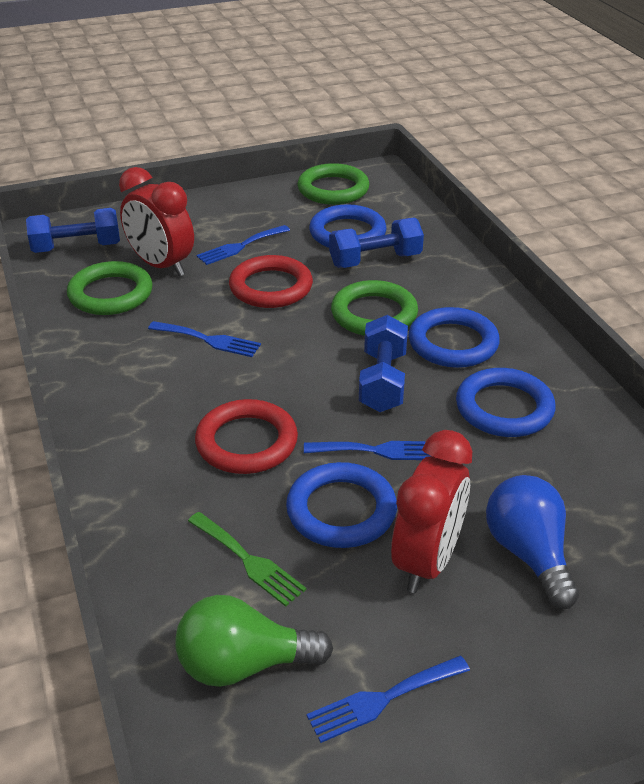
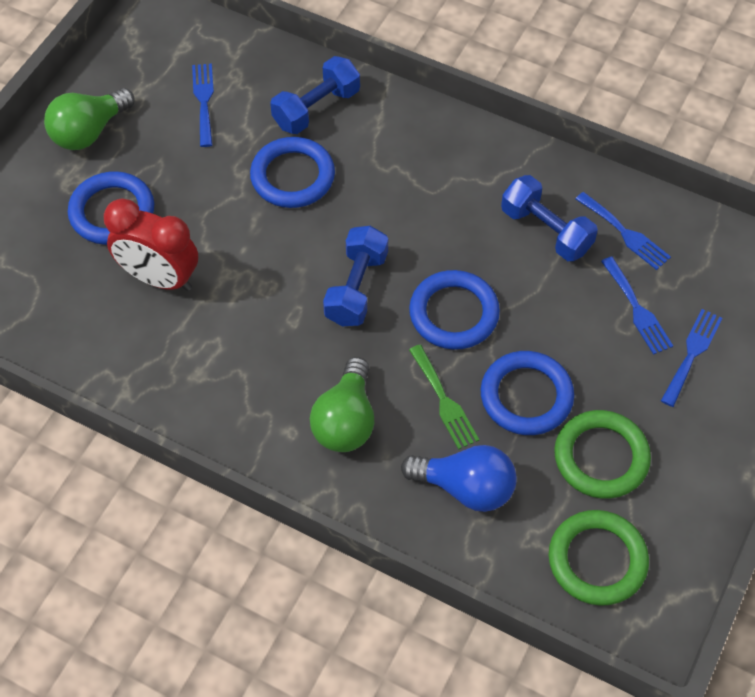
green light bulb: [175,595,333,687] = 1 -> [44,88,134,150] [310,357,374,452] = 2
green ring: [67,261,153,315] [297,163,369,205] [331,280,418,336] = 3 -> [549,510,649,606] [554,410,651,499] = 2
red clock: [119,167,194,276] [391,430,472,593] = 2 -> [104,198,198,291] = 1
red ring: [195,399,298,474] [229,255,313,308] = 2 -> none = 0

